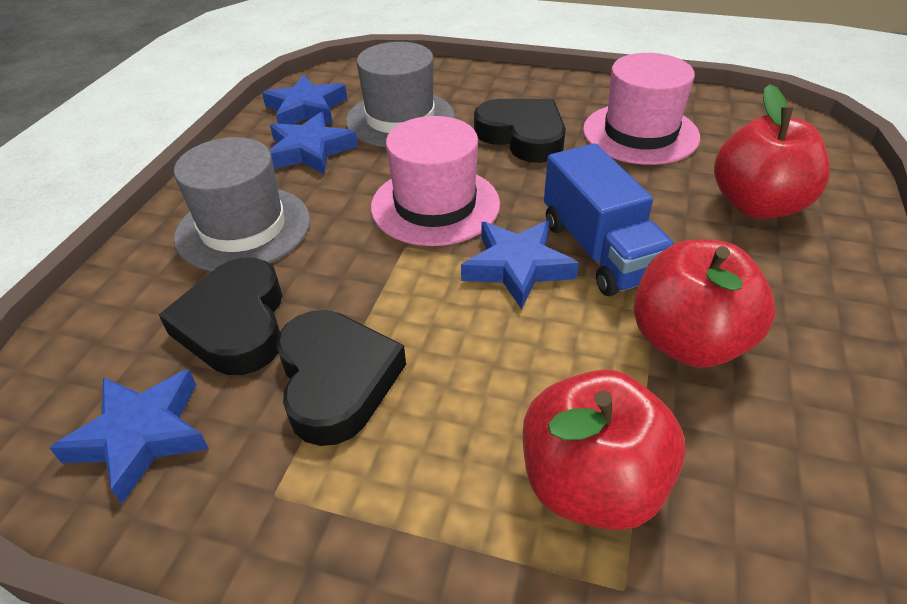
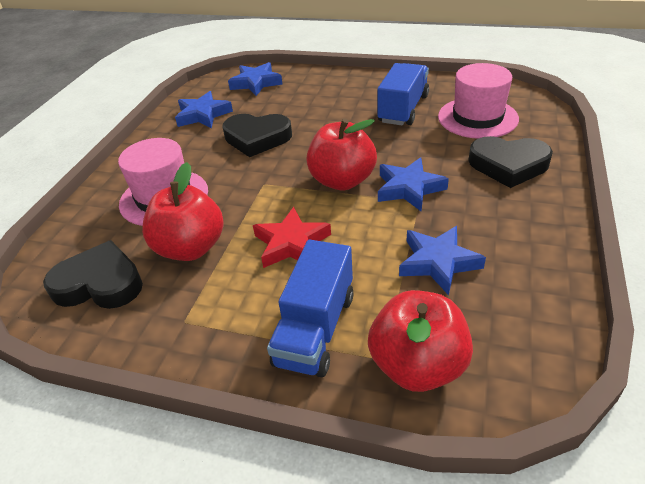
blue truck: [544,143,674,296] = 1 -> [267,240,354,377] [377,63,429,125] = 2
grey hat: [174,137,310,271] [346,42,455,147] = 2 -> none = 0
red star: none = 0 -> [253,207,331,268] = 1

